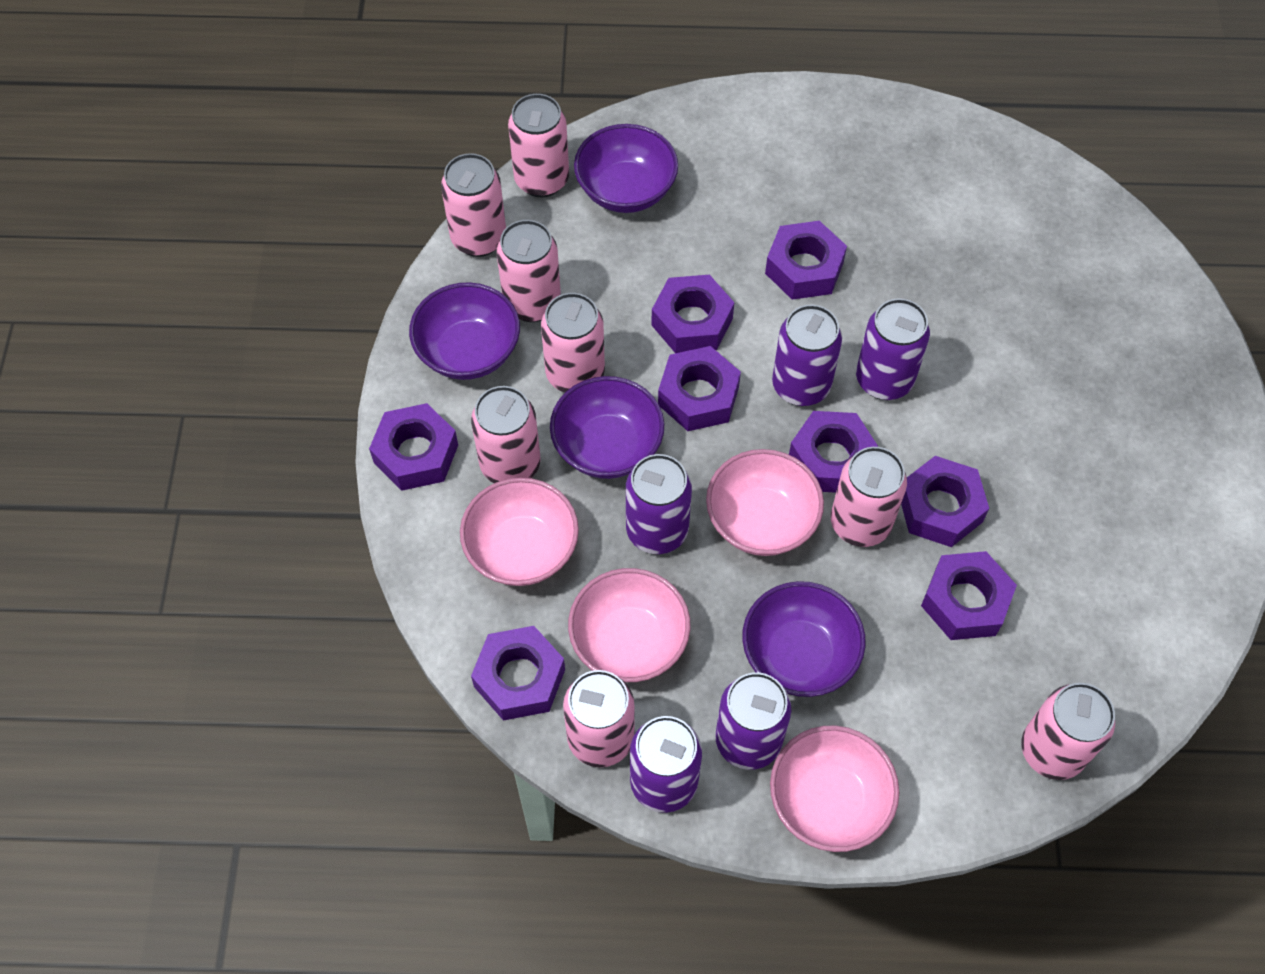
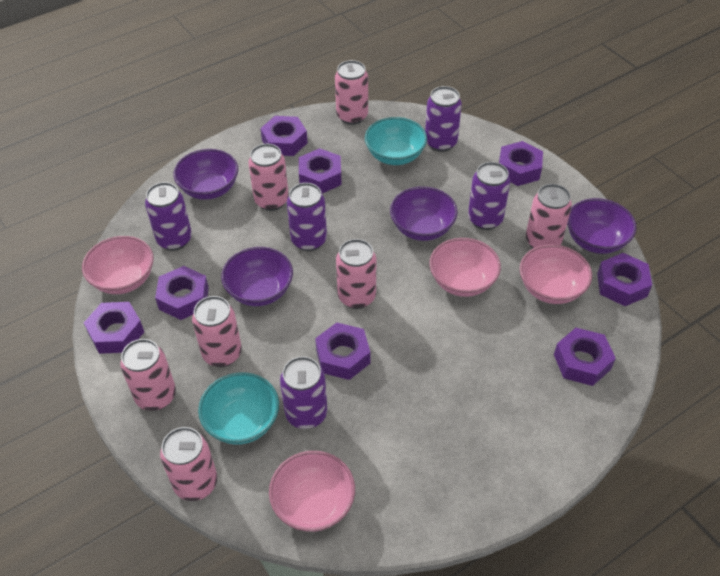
pink can: [441,153,506,257] [471,386,541,483] [497,220,561,322] [508,94,569,197] [541,293,605,393] [563,670,635,767] [831,447,907,547] [1021,683,1115,780] = 8 -> [120,339,176,411] [160,427,217,501] [192,296,242,367] [248,144,289,211] [335,60,368,125] [336,239,376,309] [526,184,572,248] = 7
turquoise bowl: none = 0 -> [198,372,279,445] [365,117,427,165] = 2

